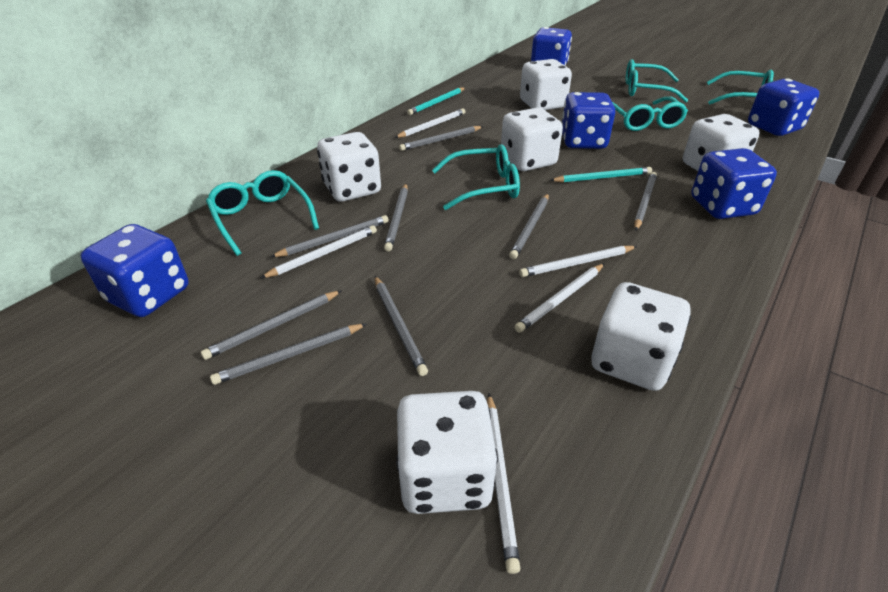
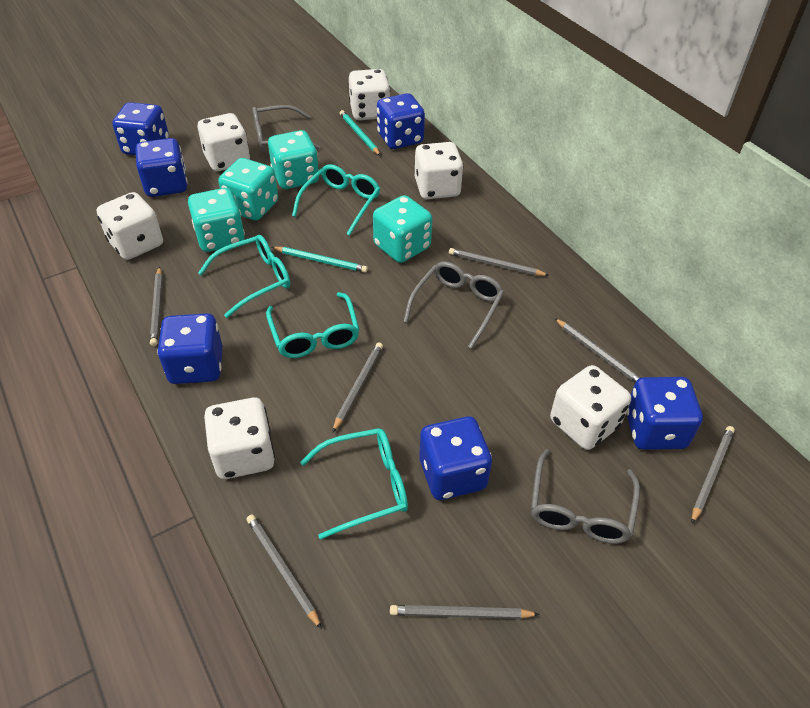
blue dice: [81,224,189,317] [531,27,572,66] [562,92,615,149] [691,148,777,219] [748,78,819,136] = 5 -> [112,102,169,155] [136,138,188,197] [157,313,223,384] [377,93,425,149] [419,416,492,500] [626,377,703,450] = 6
grey glasses: none = 0 -> [252,105,320,152] [403,262,504,349] [531,449,640,544] = 3
grey pencil: [201,290,342,360] [210,324,366,385] [271,215,389,257] [375,276,428,376] [384,183,408,252] [399,126,483,151] [509,193,549,259] [634,172,657,231] = 8 -> [150,267,162,346] [247,514,322,629] [332,342,383,433] [390,605,540,619] [449,248,549,276] [554,318,641,383] [692,426,735,523] = 7
turquoise dice: none = 0 -> [188,188,245,252] [218,158,278,221] [268,130,319,189] [373,195,432,263] = 4
turquoise glasses: [206,170,319,256] [432,144,520,210] [612,96,688,131] [626,59,688,103] [707,70,774,105] = 5 -> [198,235,290,318] [266,292,360,358] [292,164,380,236] [300,428,408,539] = 4
white pencil: [261,225,377,278] [395,108,465,138] [487,394,520,574] [514,264,604,333] [519,246,637,277] = 5 -> none = 0

